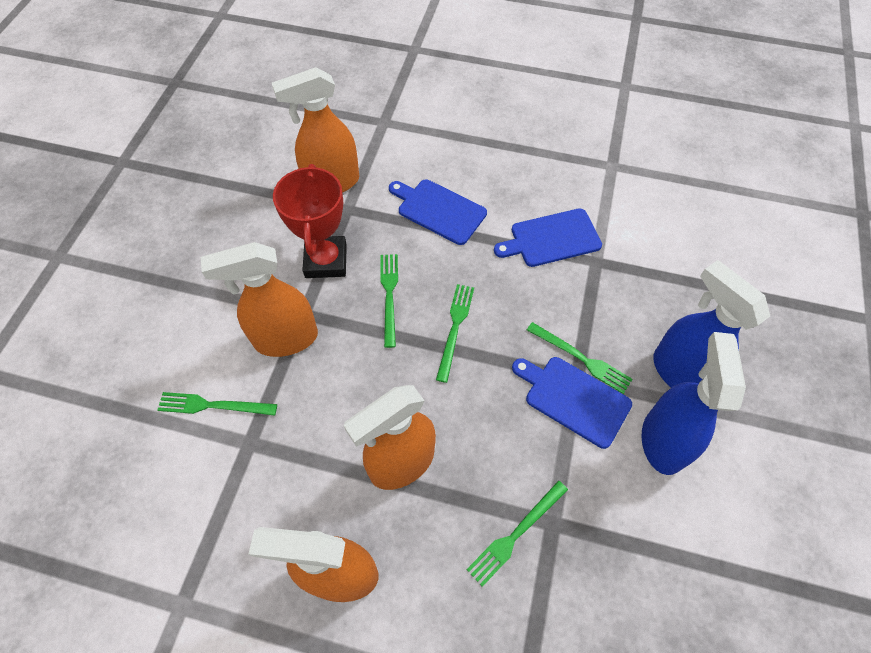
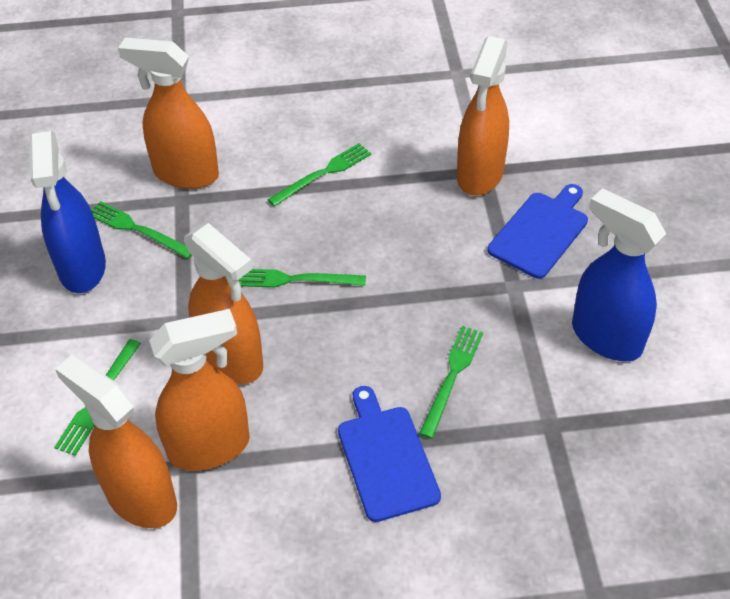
blue cutting board: [389,180,487,245] [494,208,602,267] [512,357,632,449] = 3 -> [338,386,441,522] [487,184,588,279] = 2
orange spray bottle: [201,242,318,357] [248,527,378,602] [272,67,359,193] [343,385,436,490] = 4 -> [55,355,177,528] [118,38,219,189] [149,309,250,471] [184,223,263,384] [457,36,509,196] = 5
red trophy: [273,164,347,278] = 1 -> none = 0

